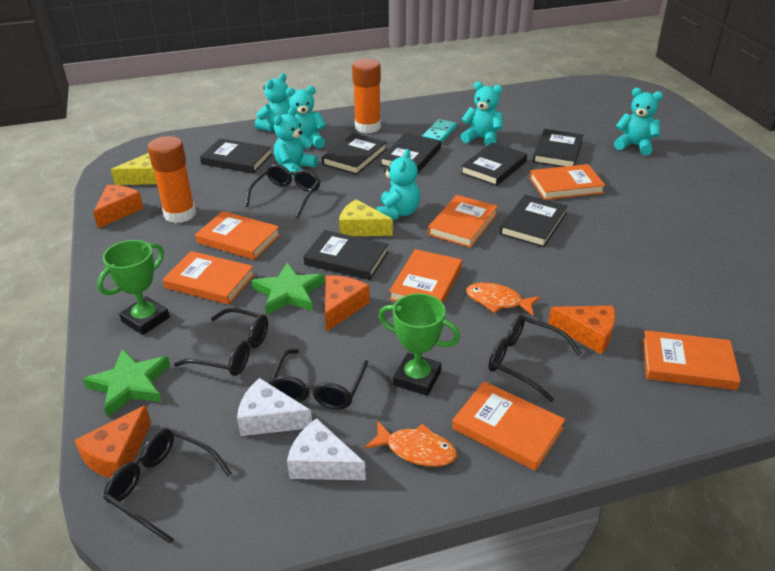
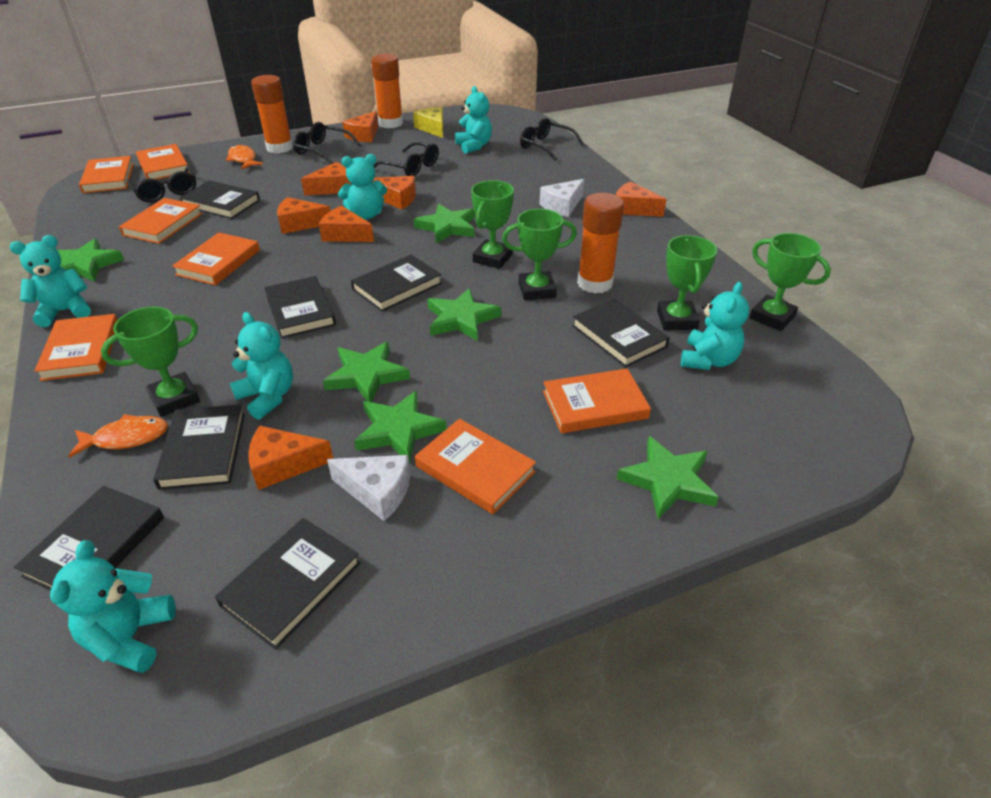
black glasses: [103,428,232,544] [174,308,268,376] [245,164,320,218] [269,349,368,409] [489,314,582,402] = 5 -> [127,166,196,203] [293,122,361,164] [373,142,439,176] [520,118,584,161] = 4
green star: [83,348,170,417] [251,262,325,315] = 2 -> [57,239,124,282] [323,342,410,402] [354,390,447,464] [414,204,475,243] [427,288,501,341] [617,436,719,519] = 6
green trophy: [97,240,170,335] [379,293,460,396] = 2 -> [101,307,200,417] [471,180,514,269] [502,209,577,300] [657,235,717,330] [749,233,831,331] = 5
orange cheese: [74,405,151,478] [93,185,143,228] [325,275,370,332] [548,306,615,355] = 4 -> [248,426,333,490] [277,197,331,234] [301,162,351,195] [319,206,374,242] [342,111,378,142] [372,176,416,210] [616,181,667,217] = 7
orange glue stick: [148,136,196,223] [352,58,381,133] = 2 -> [251,75,293,154] [371,54,403,128] [577,193,624,294] = 3
turquoise domino: [422,119,457,143] = 1 -> none = 0
yellow cheese: [111,153,157,185] [339,199,393,236] = 2 -> [413,107,443,138] = 1

